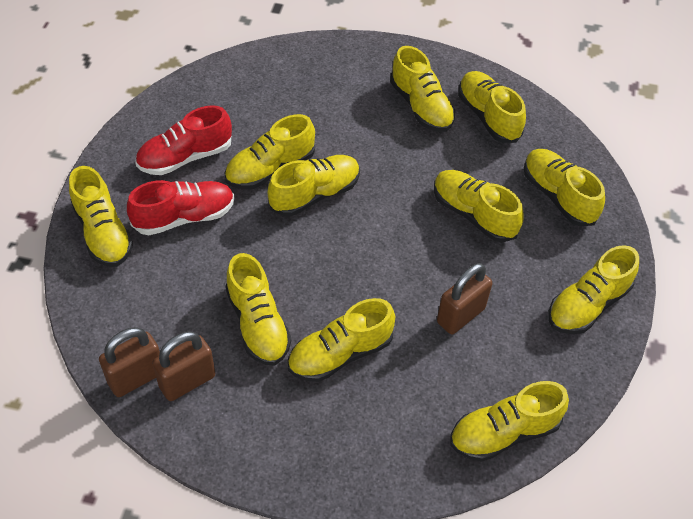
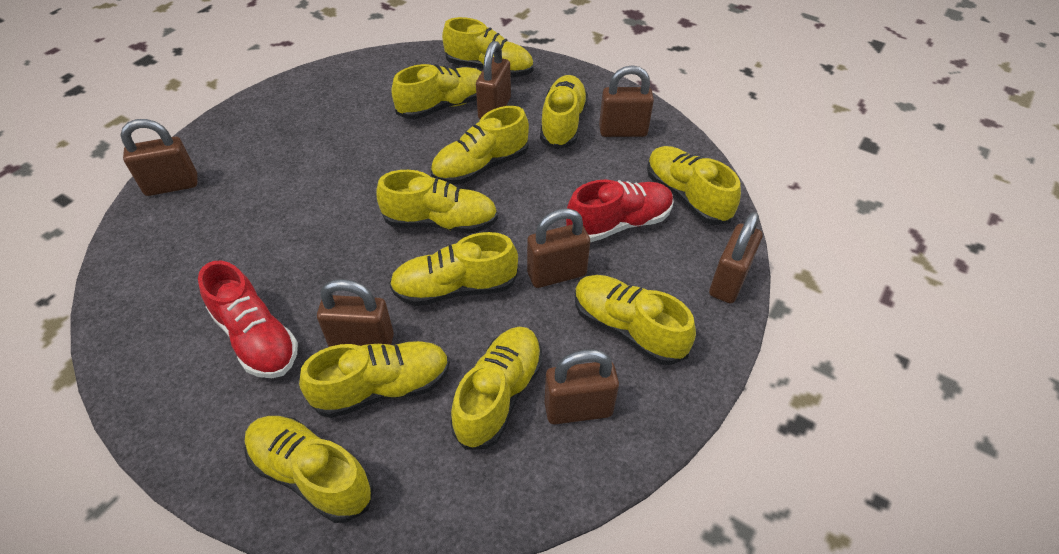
brown padlock: [99,327,160,397] [152,331,215,401] [437,263,492,334] = 3 -> [120,119,197,196] [317,279,394,347] [476,41,511,119] [527,208,590,288] [545,349,619,425] [599,65,654,137] [709,212,762,303] = 7

